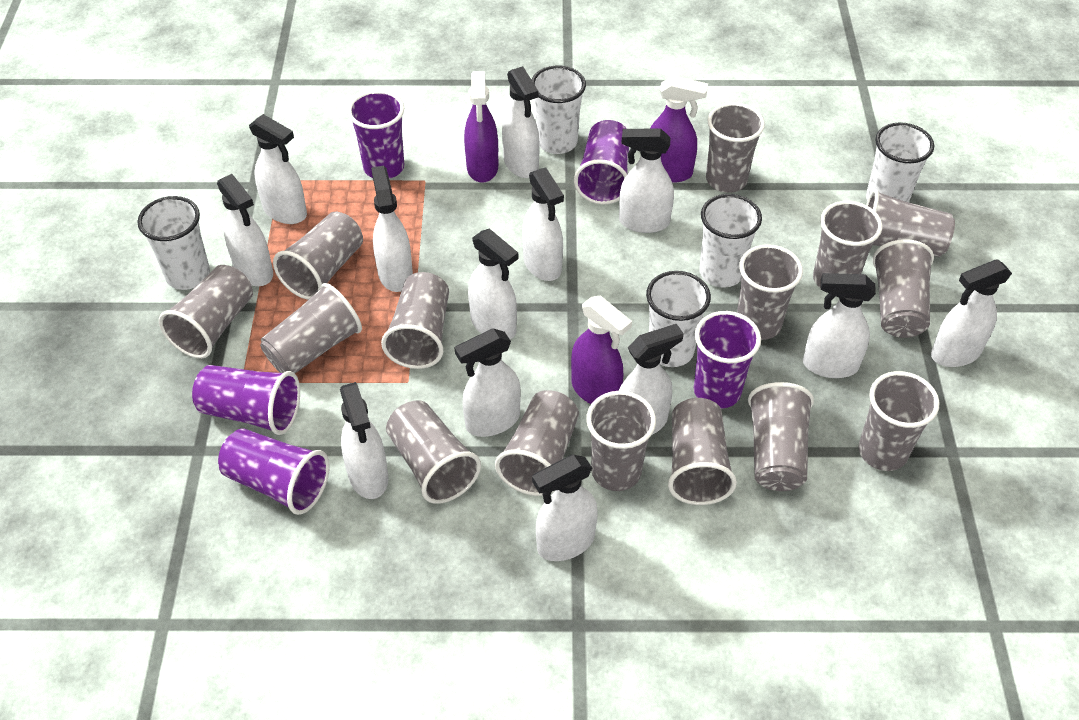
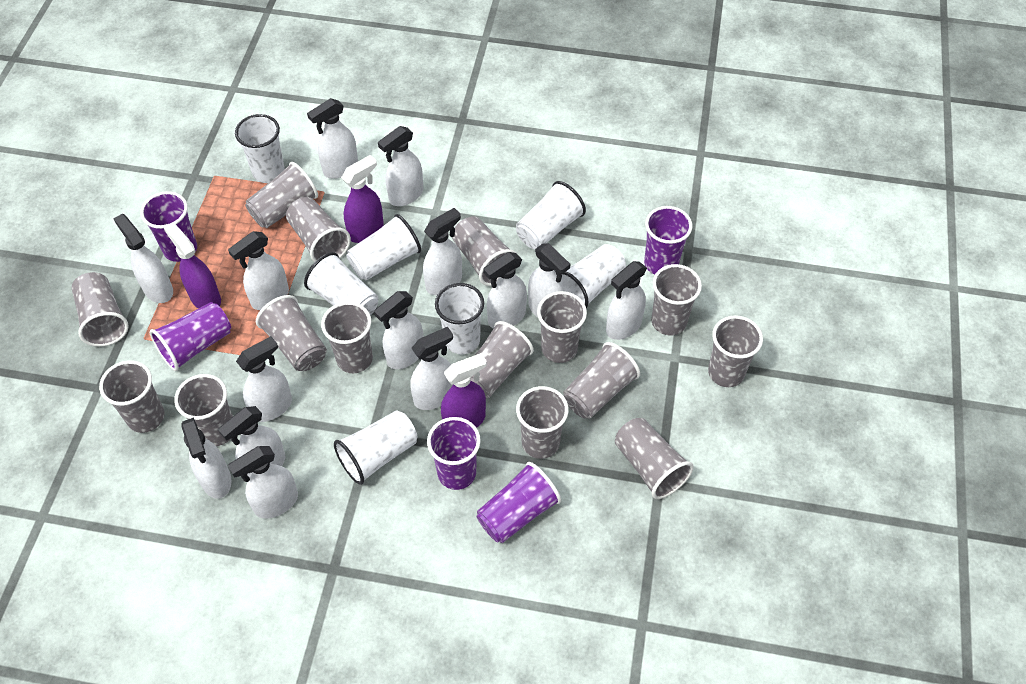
white cup: [138,196,210,290] [532,66,586,154] [646,271,711,367] [699,194,762,287] [866,122,934,202] = 5 -> [235,114,285,183] [304,252,378,316] [334,411,417,485] [346,214,421,280] [435,283,484,354] [516,181,586,249] [561,244,626,308] = 7
white spray bottle: [217,174,273,286] [249,114,307,224] [340,382,388,499] [371,166,413,292] [454,328,521,437] [468,229,518,339] [502,66,540,178] [522,167,564,281] [532,455,598,561] [618,324,684,435] [619,128,674,233] [803,273,876,378] [931,259,1012,367] = 13 -> [113,214,173,303] [181,417,232,499] [218,406,285,478] [228,231,289,310] [228,446,298,519] [236,336,292,422] [307,98,358,179] [374,291,424,369] [378,126,423,206] [410,327,453,410] [423,208,462,295] [483,252,527,329] [528,243,570,318] [606,261,647,340] = 14

